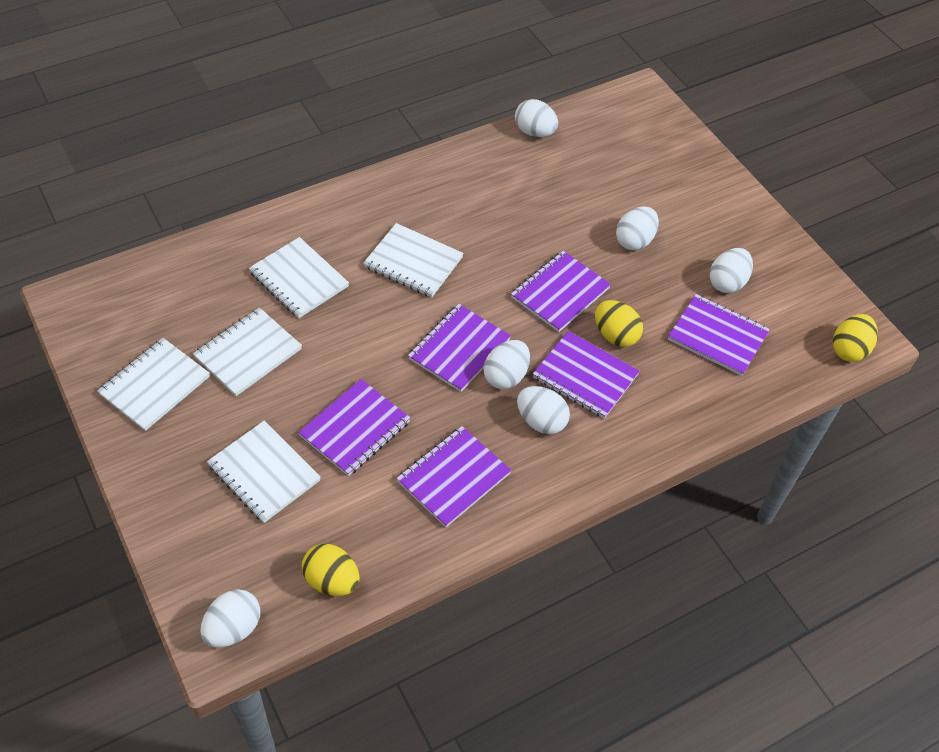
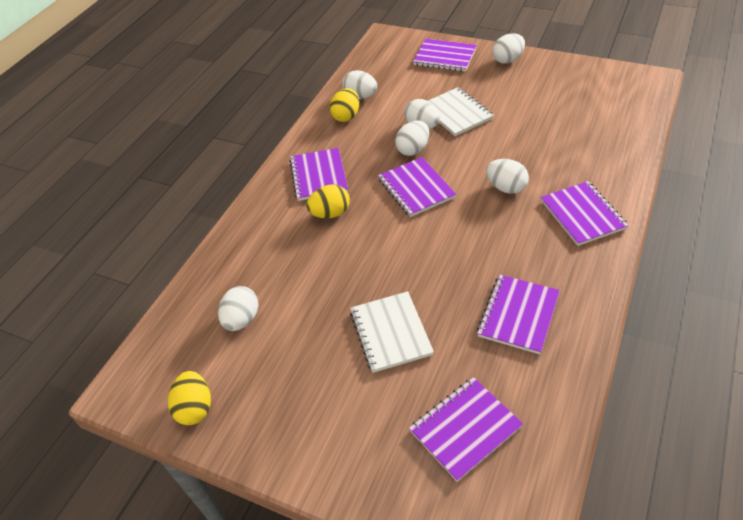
white notebook: [97,338,210,431] [193,307,302,396] [207,421,321,523] [249,237,349,319] [363,223,464,298] = 5 -> [350,291,434,373] [428,87,494,136] = 2

